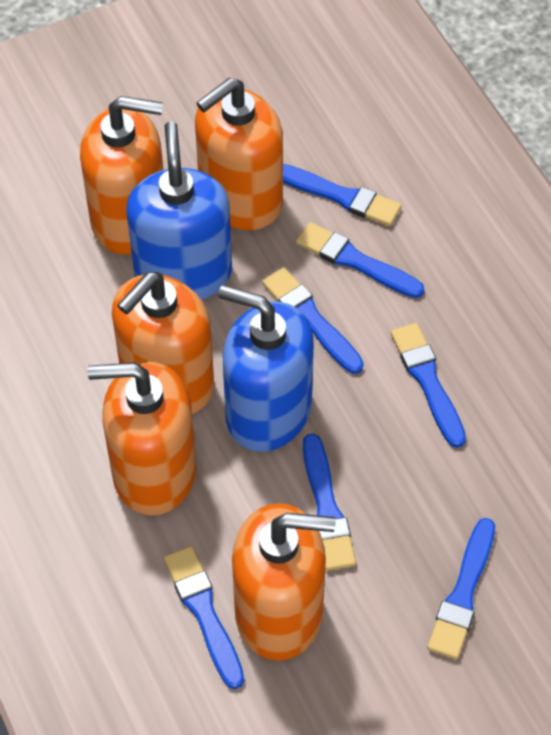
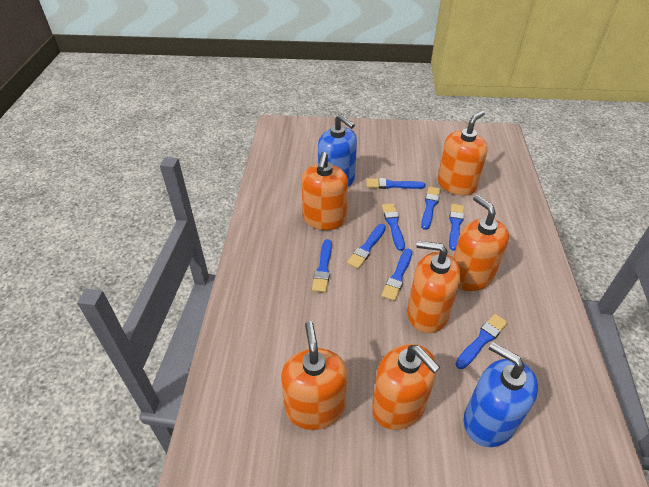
blue brush: [164,546,244,689] [262,267,364,374] [283,164,402,226] [296,222,424,298] [303,434,356,571] [391,323,466,448] [427,518,495,659] = 7 -> [312,239,332,292] [347,224,386,269] [367,178,426,189] [381,249,412,301] [382,204,405,251] [421,187,441,230] [449,204,464,251] [456,314,508,369] = 8
orange soap dispenser: [80,96,163,255] [88,361,196,516] [112,272,214,414] [195,78,283,230] [232,503,336,661] = 5 -> [281,321,347,430] [301,152,348,230] [372,344,440,430] [407,241,461,333] [438,111,488,196] [453,195,509,291] = 6

